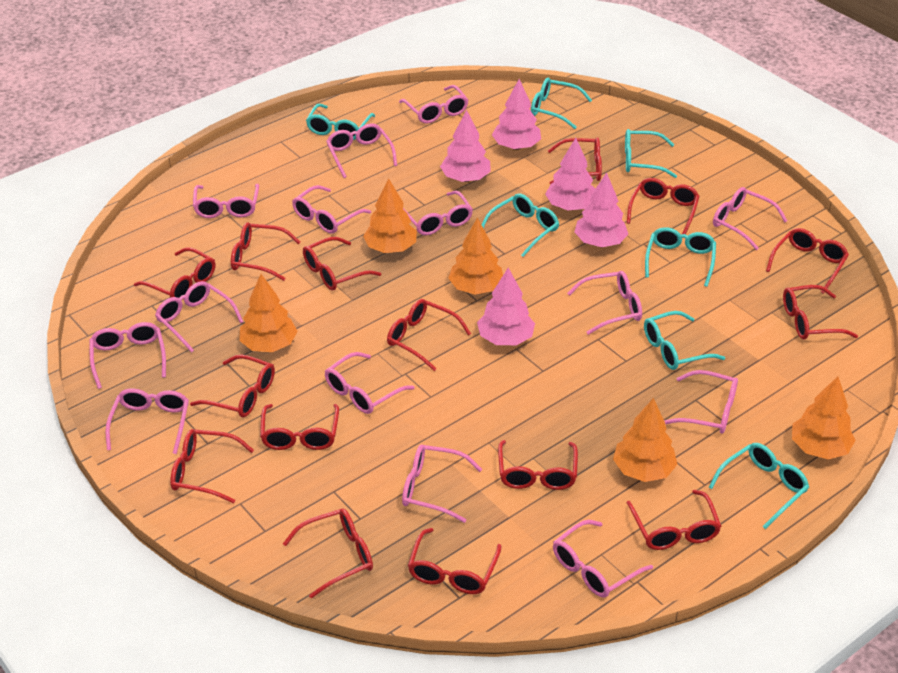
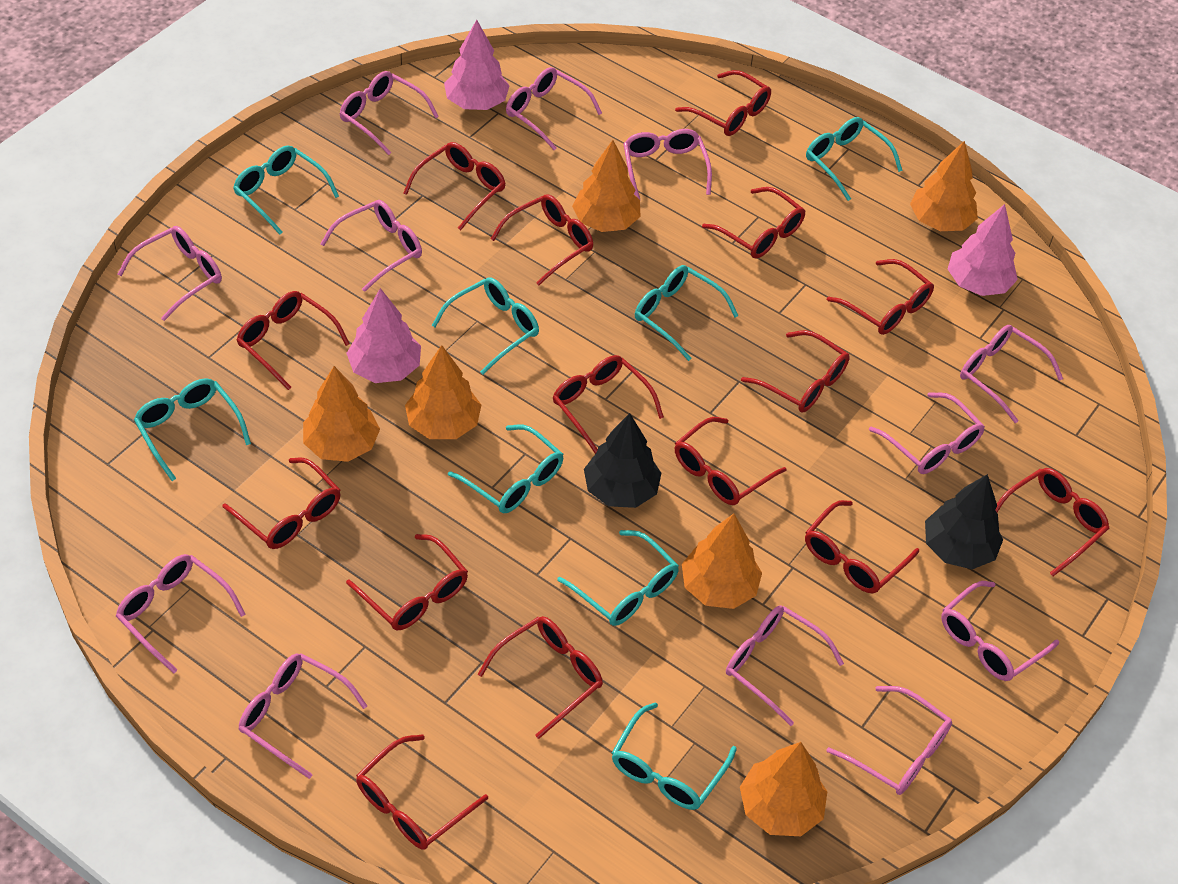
black tree: none = 0 -> [584,413,661,508] [925,474,1003,569] = 2
orange tree: [239,274,297,352] [363,178,417,253] [448,218,503,295] [613,398,678,482] [792,376,856,459] = 5 -> [303,366,380,462] [405,345,481,439] [572,140,641,232] [682,514,762,609] [740,742,827,836] [910,141,978,231] = 6
pink glasses: [90,322,166,389] [106,388,189,454] [155,281,243,353] [193,184,259,218] [292,185,371,234] [325,352,414,414] [326,123,397,178] [399,85,468,124] [402,445,482,523] [403,191,473,235] [553,520,653,598] [567,271,642,335] [664,370,738,434] [713,187,787,250] = 14 -> [116,554,245,673] [118,226,222,321] [239,653,367,779] [320,200,422,292] [339,71,439,155] [506,67,602,150] [624,129,712,199] [726,605,844,726] [827,686,952,795] [869,392,985,474] [941,581,1059,681] [960,325,1063,423] = 12
pink tree: [440,110,491,182] [477,268,535,345] [492,79,541,150] [545,138,595,210] [574,172,628,247] = 5 -> [346,288,421,383] [444,20,510,110] [948,204,1018,296] = 3
turquoise glasses: [306,104,375,140] [482,193,559,257] [531,77,592,129] [625,129,677,178] [644,311,725,370] [645,227,716,287] [709,443,809,529] = 7 -> [134,378,251,481] [233,145,339,235] [432,277,539,374] [448,424,563,513] [557,530,679,626] [612,702,737,810] [635,265,738,361] [806,117,903,201] = 8

